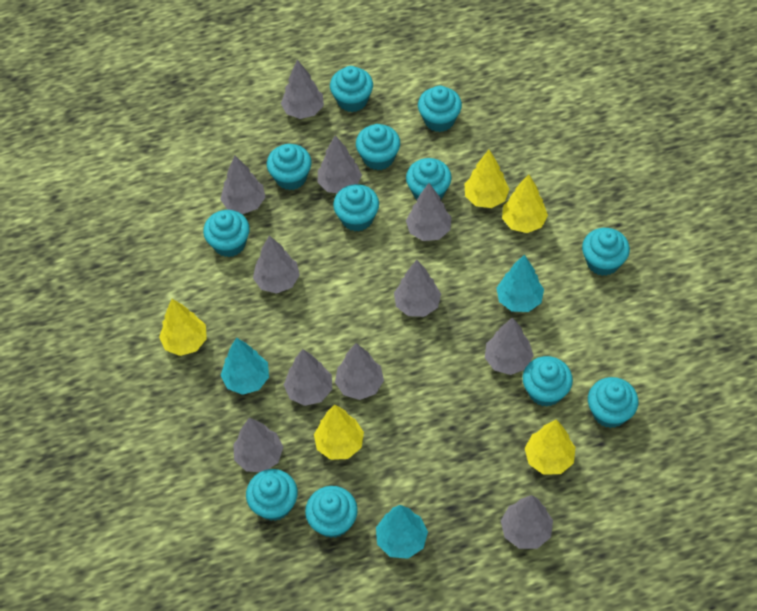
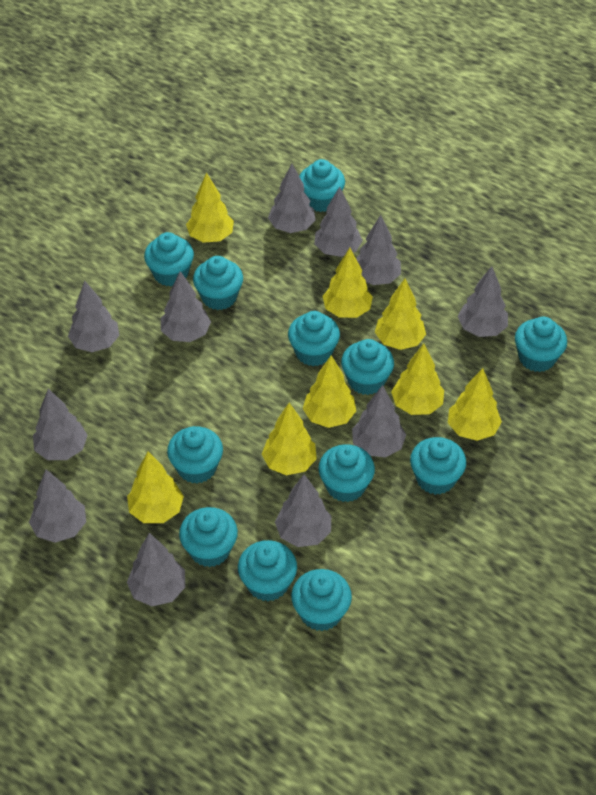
turquoise tree: [221,338,269,395] [376,505,428,559] [497,254,544,312] = 3 -> none = 0
yellow tree: [159,299,207,356] [314,404,364,460] [465,150,509,208] [502,174,548,233] [525,419,576,475] = 5 -> [127,452,184,523] [186,173,234,243] [262,403,317,475] [303,355,356,428] [323,248,373,318] [375,279,426,350] [391,344,444,415] [448,368,502,441] = 8

